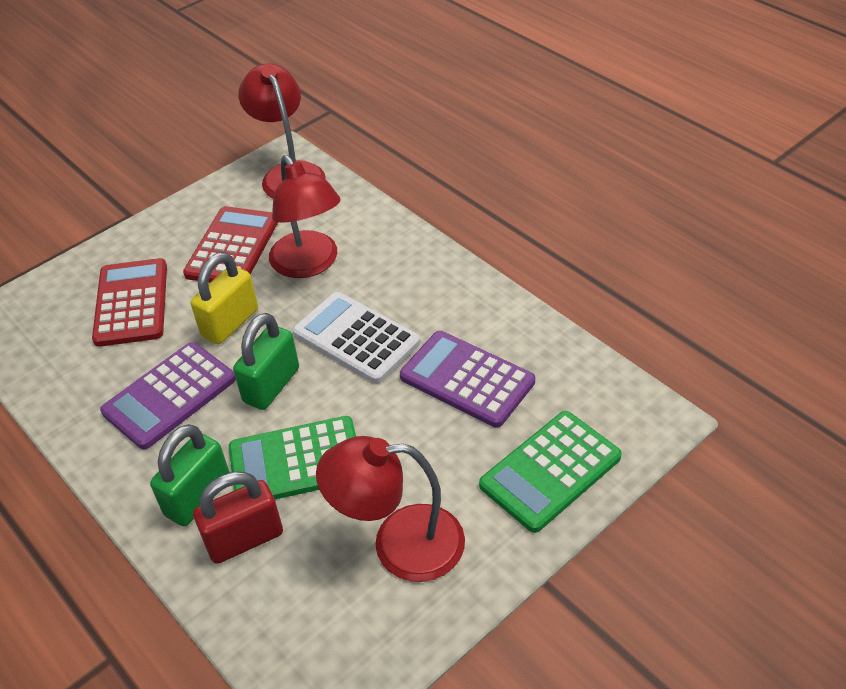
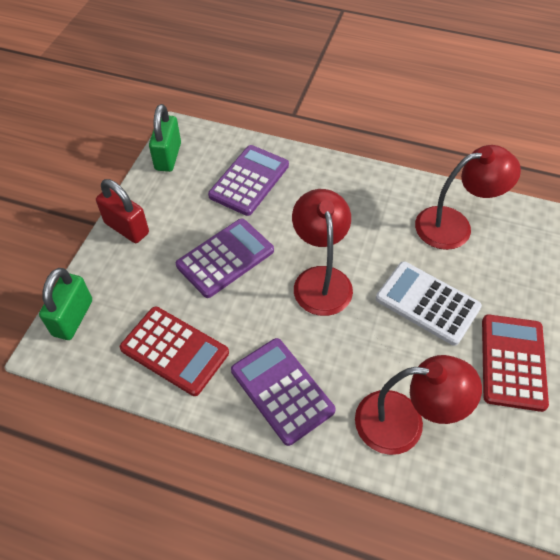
green calculator: [229,416,356,500] [479,411,622,533] = 2 -> none = 0
purple calculator: [100,342,236,449] [400,331,535,428] = 2 -> [176,219,274,298] [208,145,289,216] [231,338,336,446] = 3
yellow padlock: [191,252,258,344] = 1 -> none = 0

